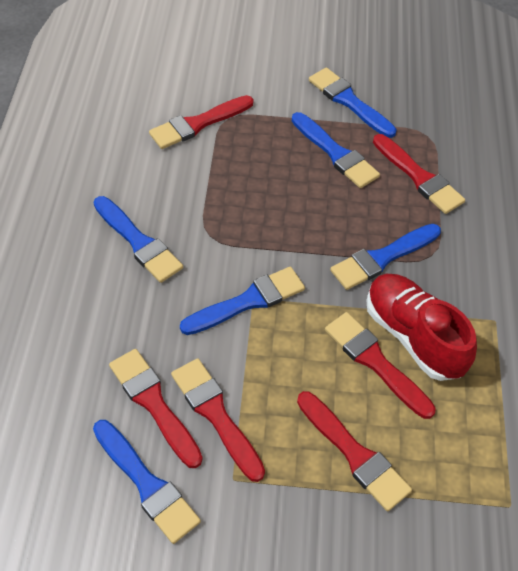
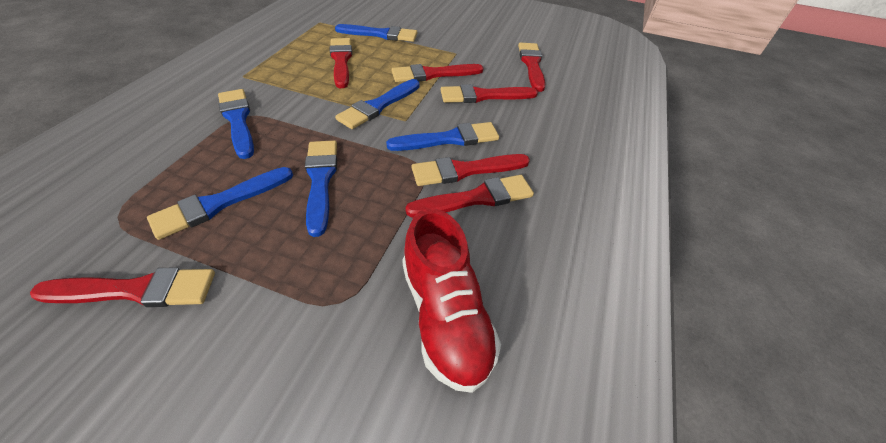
red brush: [109,349,203,468] [149,95,253,149] [171,358,265,482] [297,391,412,511] [325,312,436,419] [373,134,465,214] = 6 -> [30,267,215,307] [330,38,352,88] [392,64,483,82] [405,175,534,217] [412,154,530,186] [441,84,538,103] [518,43,545,92] = 7

